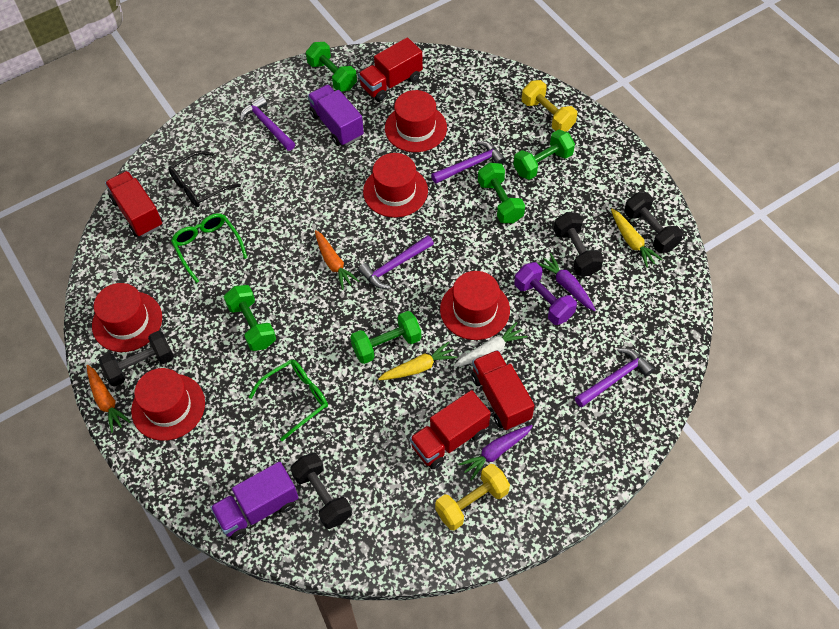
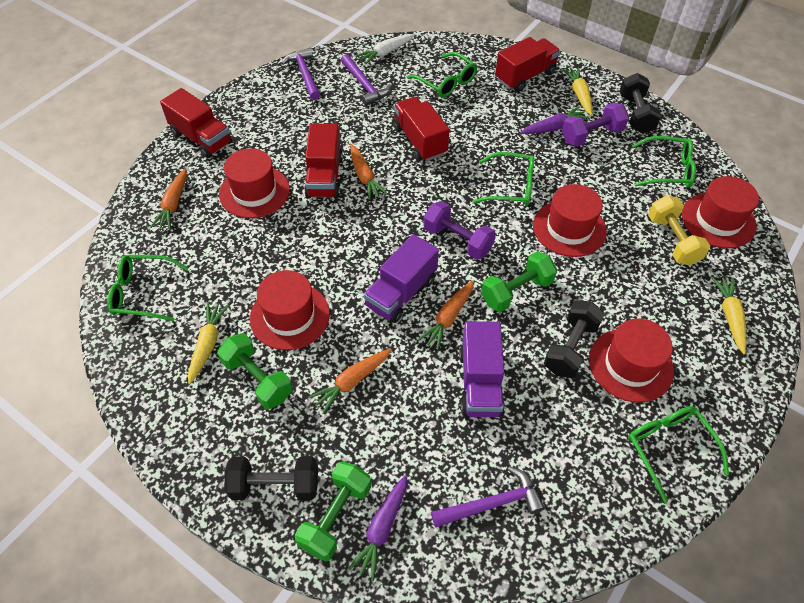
black dumbbell: [99,331,174,387] [290,453,352,529] [554,212,604,276] [624,192,683,253] = 4 -> [224,456,318,500] [544,300,605,378] [620,73,662,133] = 3
black glasses: [168,151,241,207] = 1 -> none = 0
green dumbbell: [224,285,276,351] [306,42,357,91] [350,311,421,364] [478,163,525,223] [513,129,575,180] = 5 -> [217,333,292,409] [295,461,371,561] [481,251,557,312] = 3
green glasses: [171,213,247,283] [249,360,328,441] = 2 -> [107,255,189,321] [407,52,477,98] [473,152,534,206] [628,406,729,503] [632,136,696,188] = 5
orange carrot: [87,365,131,433] [315,230,359,290] = 2 -> [150,168,187,230] [309,349,392,413] [350,144,388,200] [418,280,474,350] = 4
purple dumbbell: [514,262,577,325] = 1 -> [423,201,496,260] [562,103,629,147] = 2
purple hammer: [240,96,295,151] [358,235,434,289] [431,141,505,184] [575,348,654,407] = 4 -> [281,48,320,100] [341,54,391,106] [431,466,545,527] = 3
yellow carrot: [378,342,457,380] [611,209,663,268] = 2 -> [188,303,229,384] [562,67,592,115] [712,277,746,354] = 3
yellow dumbbell: [435,464,510,530] [522,80,577,132] = 2 -> [648,195,710,265] = 1

